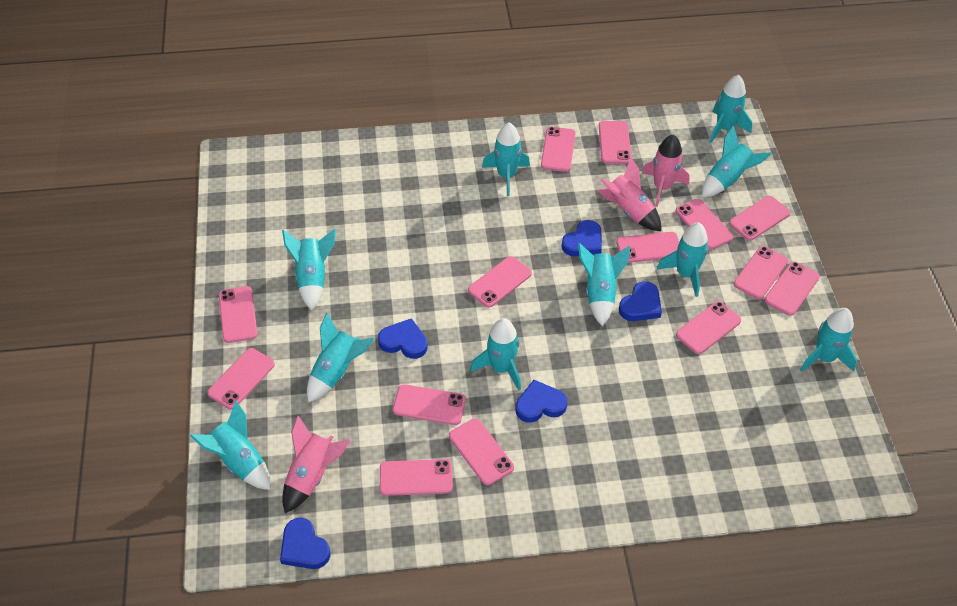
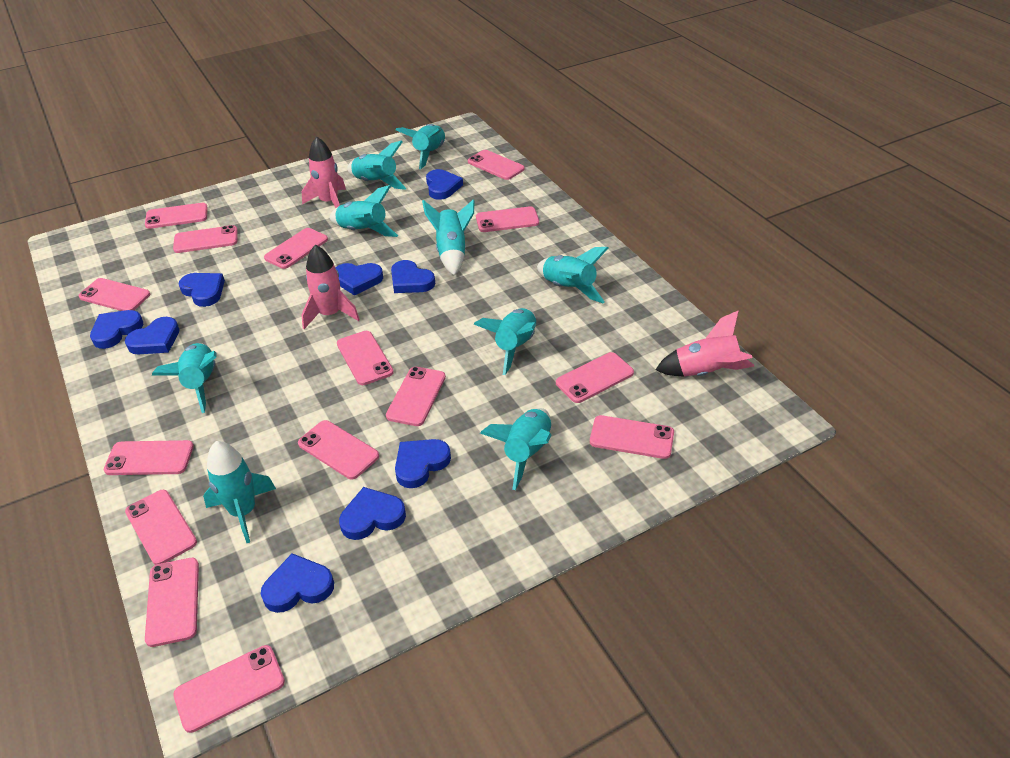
blue heart: [280,517,330,569] [378,318,428,359] [516,380,568,422] [562,220,602,256] [619,281,662,321] = 5 -> [90,310,143,349] [125,317,180,354] [179,273,225,307] [261,553,334,613] [336,263,383,296] [339,487,406,540] [391,260,435,293] [395,439,451,488] [426,169,463,200] = 9
pink phone: [207,348,275,410] [219,286,258,343] [380,459,453,496] [393,384,466,425] [449,418,514,485] [468,256,532,307] [541,127,576,172] [599,121,631,164] [616,232,679,263] [676,199,733,249] [676,301,741,354] [729,196,790,241] [734,246,788,299] [764,262,820,316] = 14 -> [79,278,150,311] [104,440,194,475] [125,490,197,565] [145,203,208,229] [145,558,199,647] [173,225,238,253] [173,645,285,733] [264,228,328,269] [298,420,379,480] [337,331,394,385] [386,367,446,426] [468,150,525,180] [476,206,539,232] [556,352,634,403] [590,415,674,459] = 15
turquoise rocket: [190,401,271,490] [282,228,336,310] [307,313,374,402] [470,318,521,390] [482,123,530,196] [578,243,630,326] [657,222,709,297] [702,125,771,197] [709,75,752,143] [800,308,857,372] = 10 -> [152,343,216,413] [203,441,276,543] [329,185,398,237] [347,141,407,190] [396,124,445,169] [422,199,475,276] [474,308,536,375] [480,408,551,490] [537,247,609,303] = 9

